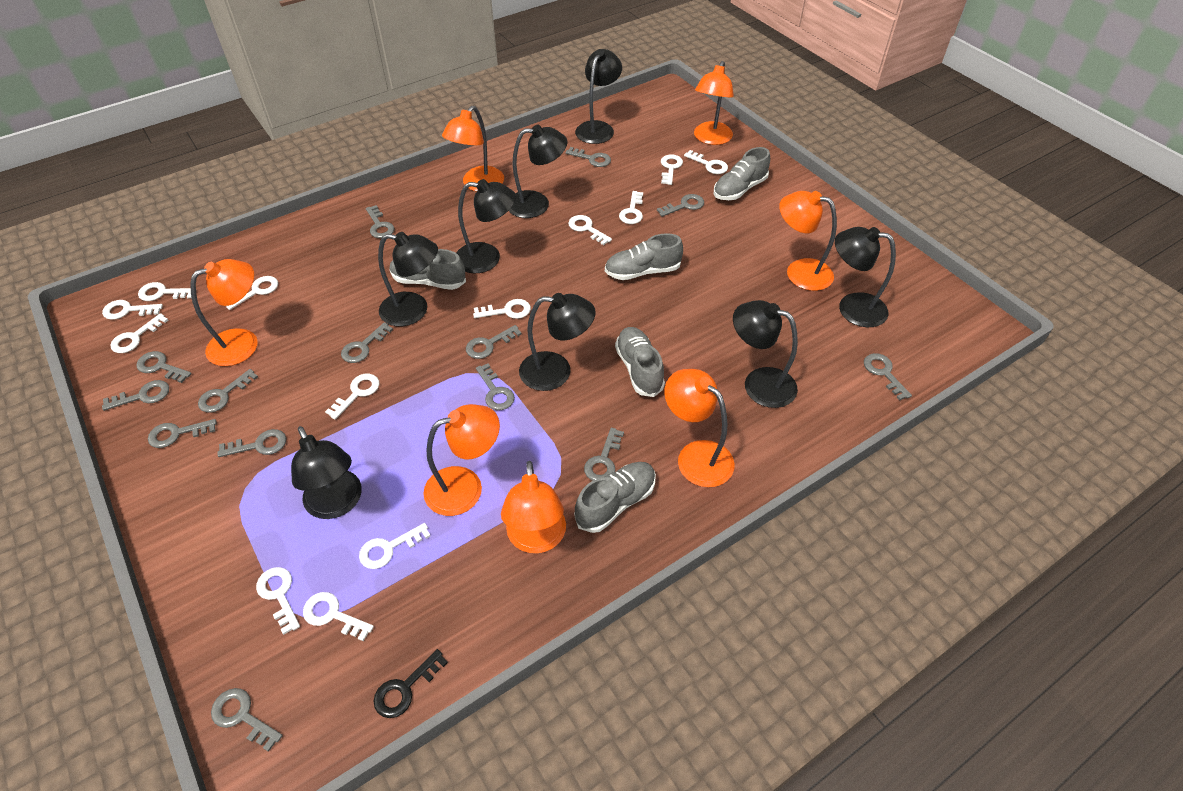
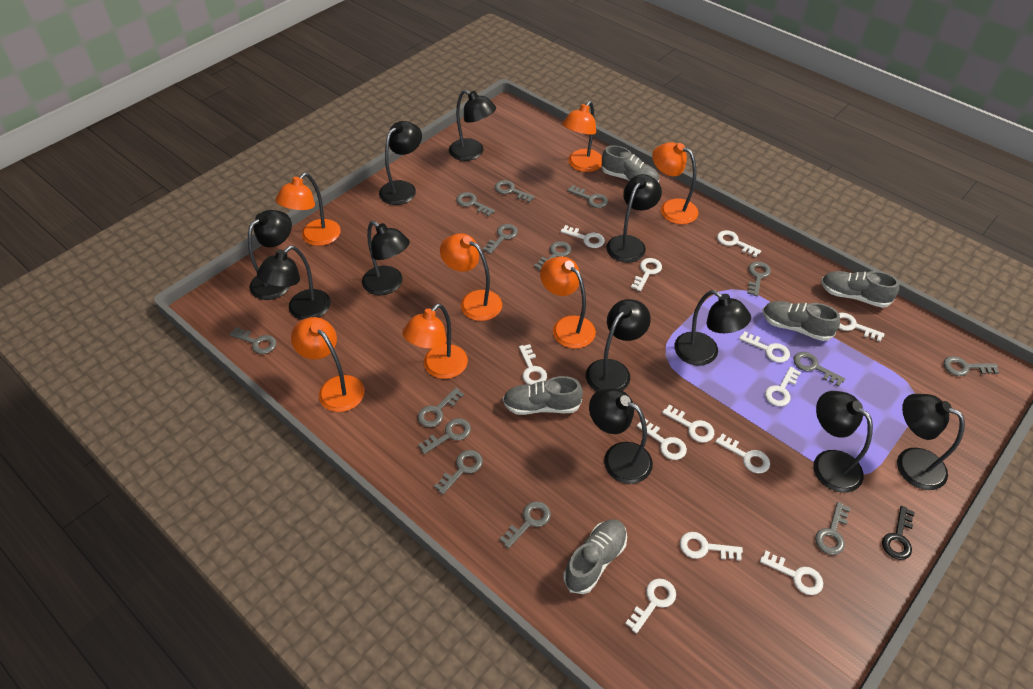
black lamp: [291,426,362,519] [378,232,438,327] [456,179,516,273] [509,125,567,218] [519,293,596,391] [575,49,622,144] [733,300,798,408] [835,227,896,327] = 8 -> [248,210,292,300] [257,246,331,320] [362,221,410,295] [379,121,422,205] [449,90,496,161] [586,299,651,391] [589,389,653,484] [606,174,662,263] [674,290,751,366] [814,391,873,493] [897,394,965,490] = 11

